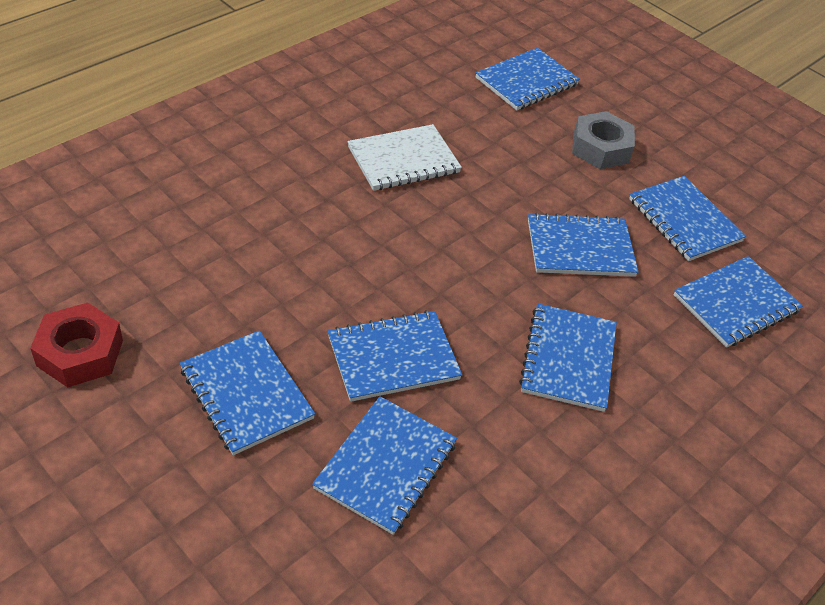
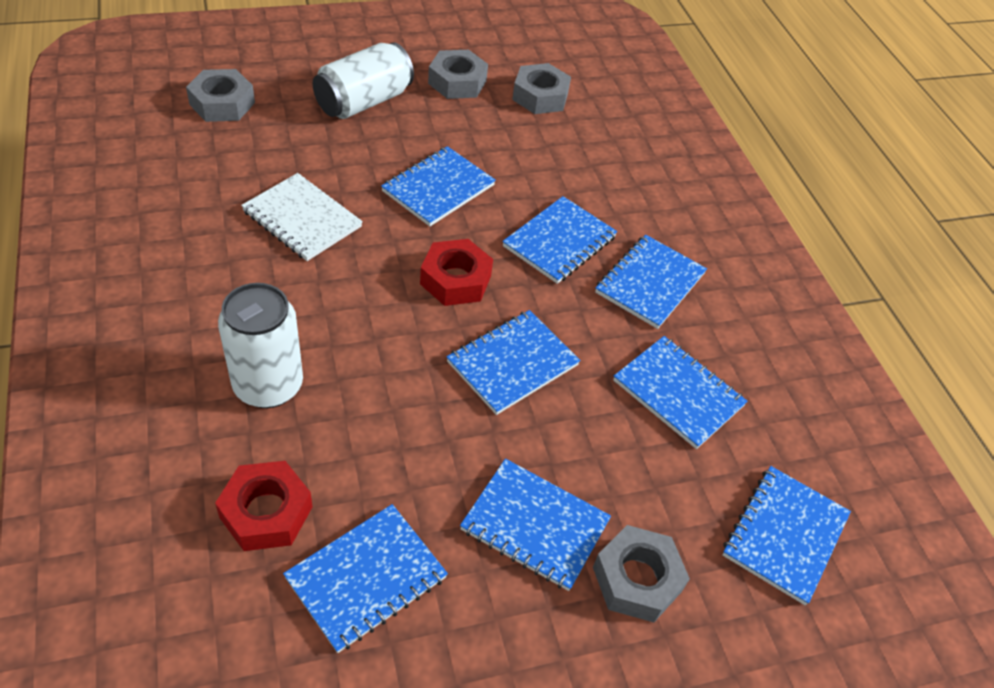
grey nut: [572,111,635,169] = 1 -> [186,69,255,122] [428,50,488,99] [512,63,571,114] [593,525,690,622] = 4
red nut: [30,303,123,388] = 1 -> [215,461,312,551] [420,239,493,306] = 2
white can: none = 0 -> [218,283,303,408] [313,42,414,119] = 2

